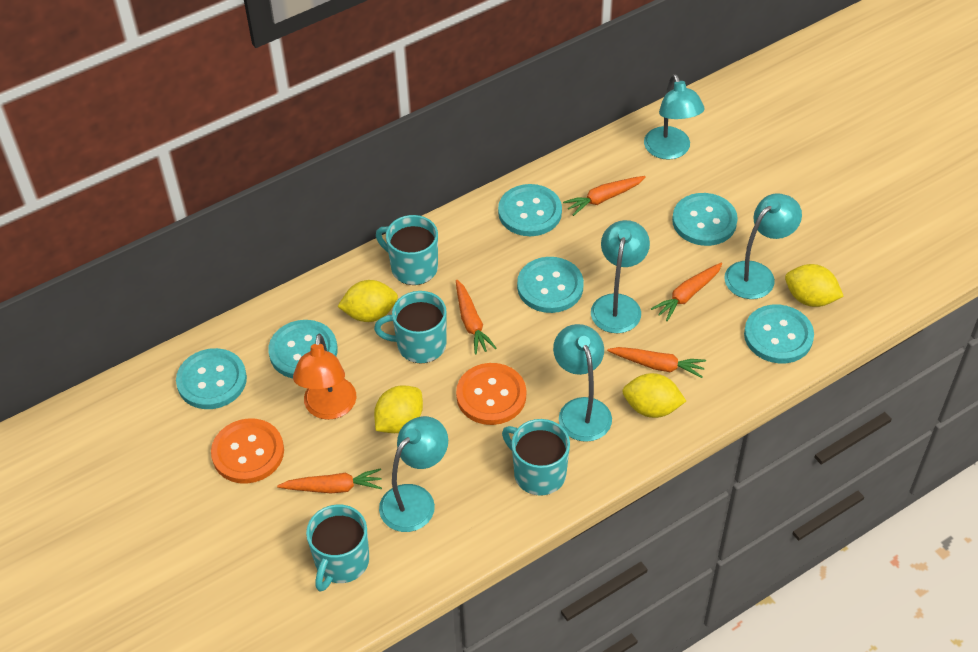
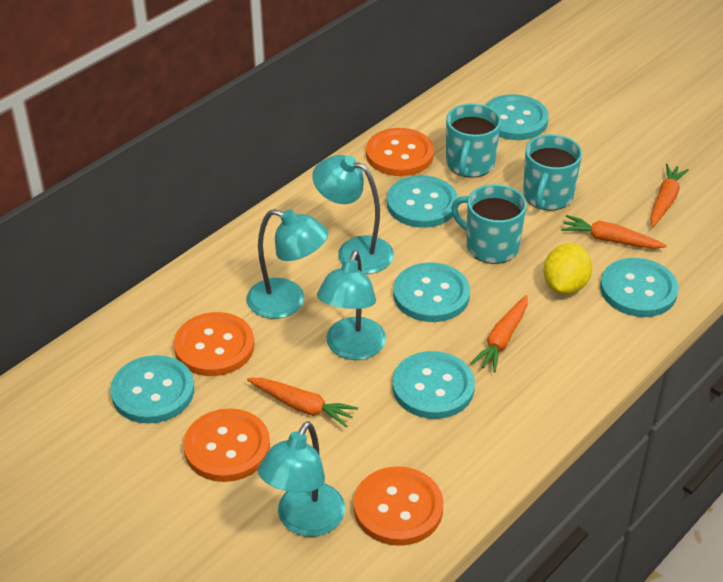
orange button: [211,418,284,484] [456,363,526,425] = 2 -> [174,312,254,376] [183,408,270,482] [354,466,443,546] [366,128,434,176] = 4
orange carrot: [277,468,382,493] [456,280,496,355] [563,176,646,216] [607,347,706,378] [651,263,722,321] = 5 -> [247,378,358,427] [471,295,528,373] [561,215,667,249] [650,164,689,227] = 4
orange lamp: [293,334,356,420] = 1 -> none = 0
turquoise lamp: [379,416,448,532] [553,324,612,442] [591,220,650,333] [644,74,705,160] [724,193,802,299] = 5 -> [247,209,328,319] [258,421,345,537] [312,155,394,274] [317,250,386,360] = 4
turquoise mug: [306,504,369,592] [374,291,447,364] [376,215,438,285] [502,419,570,496] = 4 -> [446,103,501,178] [451,184,527,264] [523,134,582,211] = 3
yellow lemon: [337,280,398,322] [374,385,423,433] [622,373,686,418] [785,264,844,307] = 4 -> [544,243,592,295] = 1

